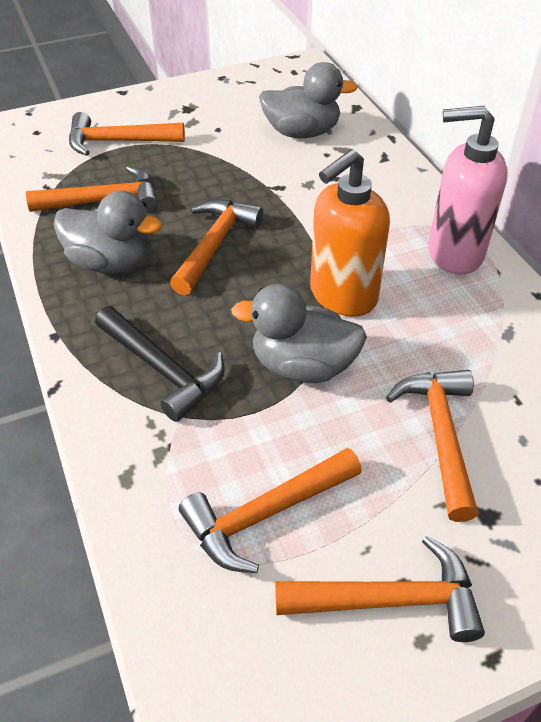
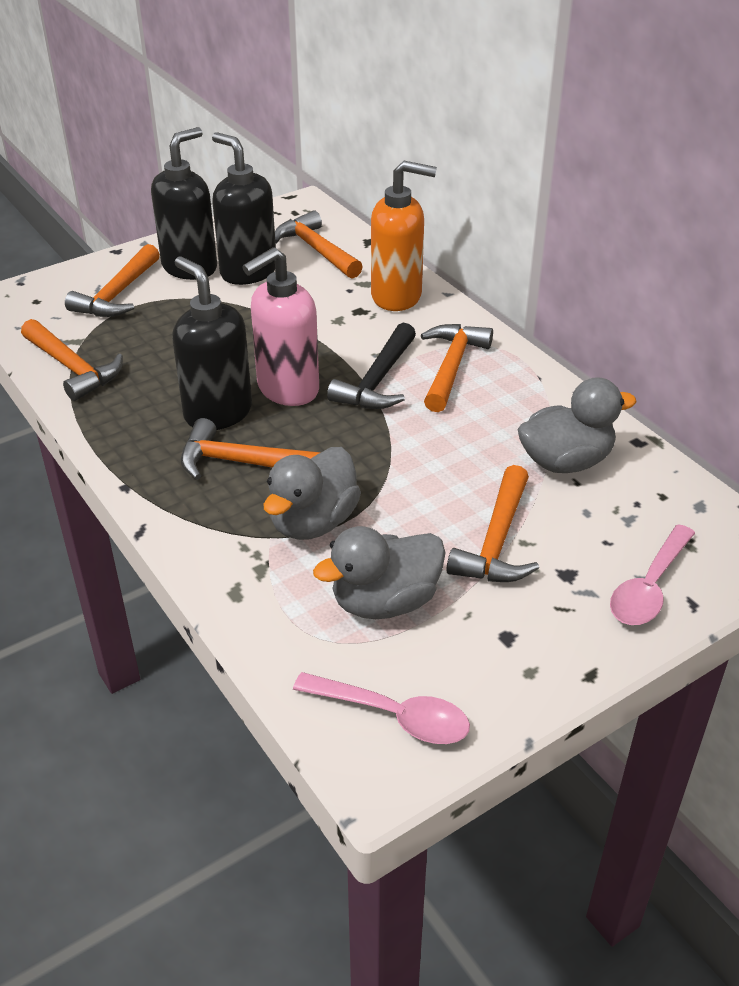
black soap dispenser: none = 0 -> [151,127,217,280] [172,256,252,430] [212,132,276,285] = 3
pink spoon: none = 0 -> [293,672,470,744] [610,524,695,625] = 2

